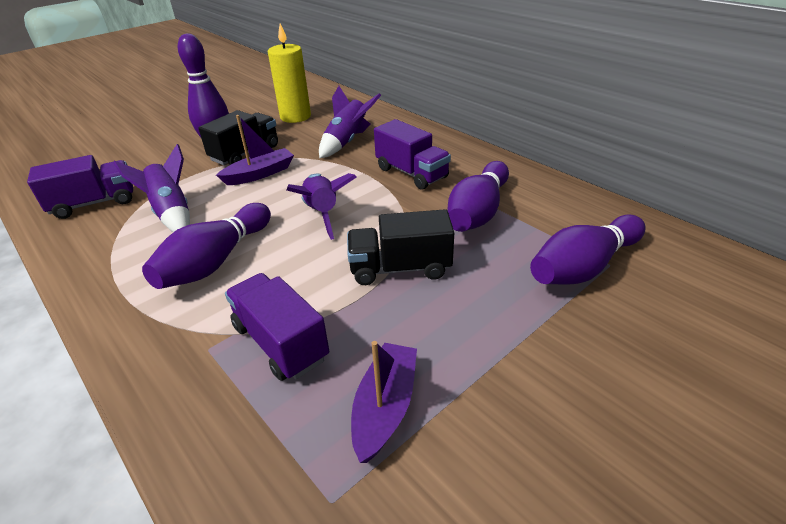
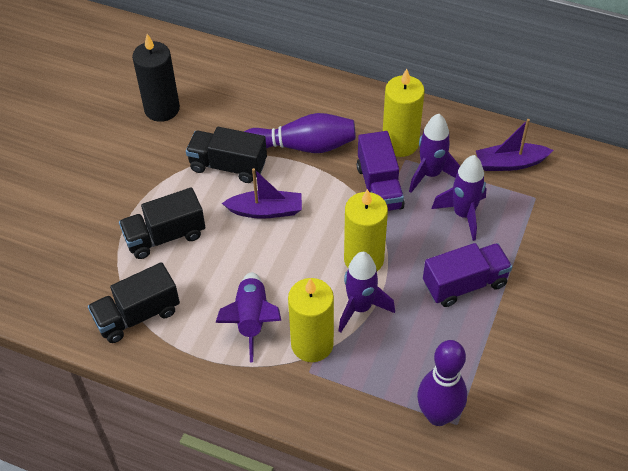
black candle: none = 0 -> [132,34,180,122] = 1
black truck: [198,110,278,165] [347,209,454,285] = 2 -> [88,262,180,343] [119,187,206,259] [186,127,267,183] = 3
purple bowling pin: [142,203,271,289] [178,33,229,137] [447,161,509,232] [530,215,646,285] = 4 -> [244,113,356,153] [417,340,467,426] = 2
purple rocket: [113,144,190,232] [287,173,357,240] [319,86,381,158] = 3 -> [215,272,281,362] [339,252,395,332] [409,114,460,193] [432,155,487,241] = 4
purple truck: [27,155,133,219] [225,273,329,381] [374,119,451,190] = 3 -> [357,131,405,211] [423,243,512,307] = 2
yellow candle: [268,23,311,123] = 1 -> [288,278,334,362] [344,189,388,271] [383,69,425,157] = 3

